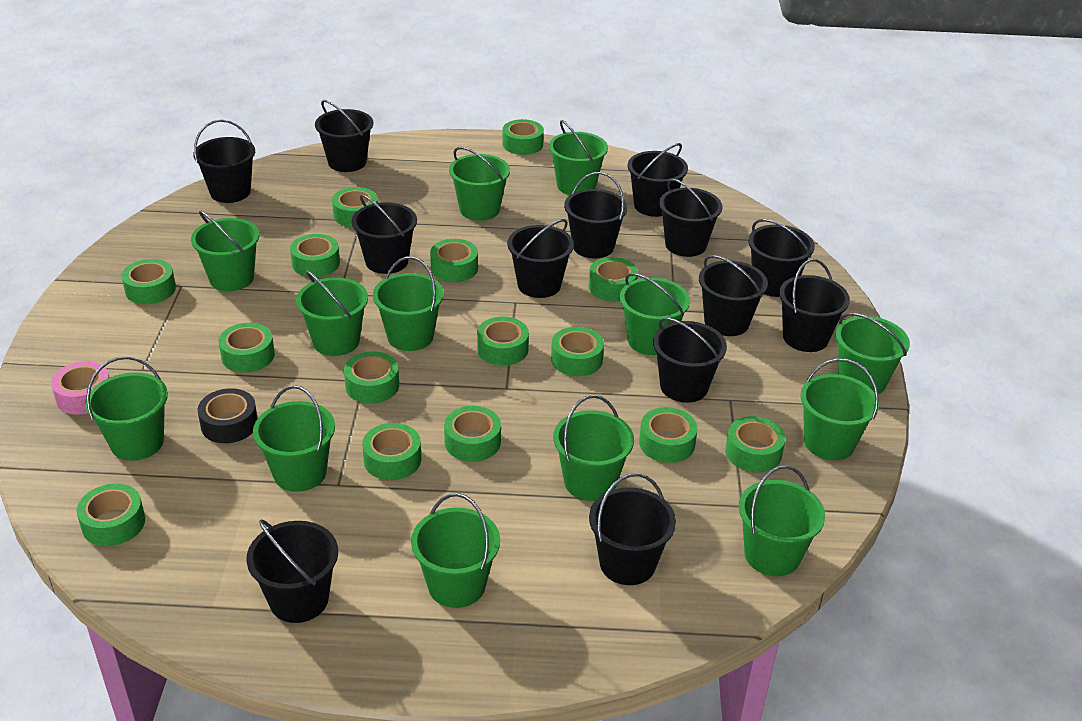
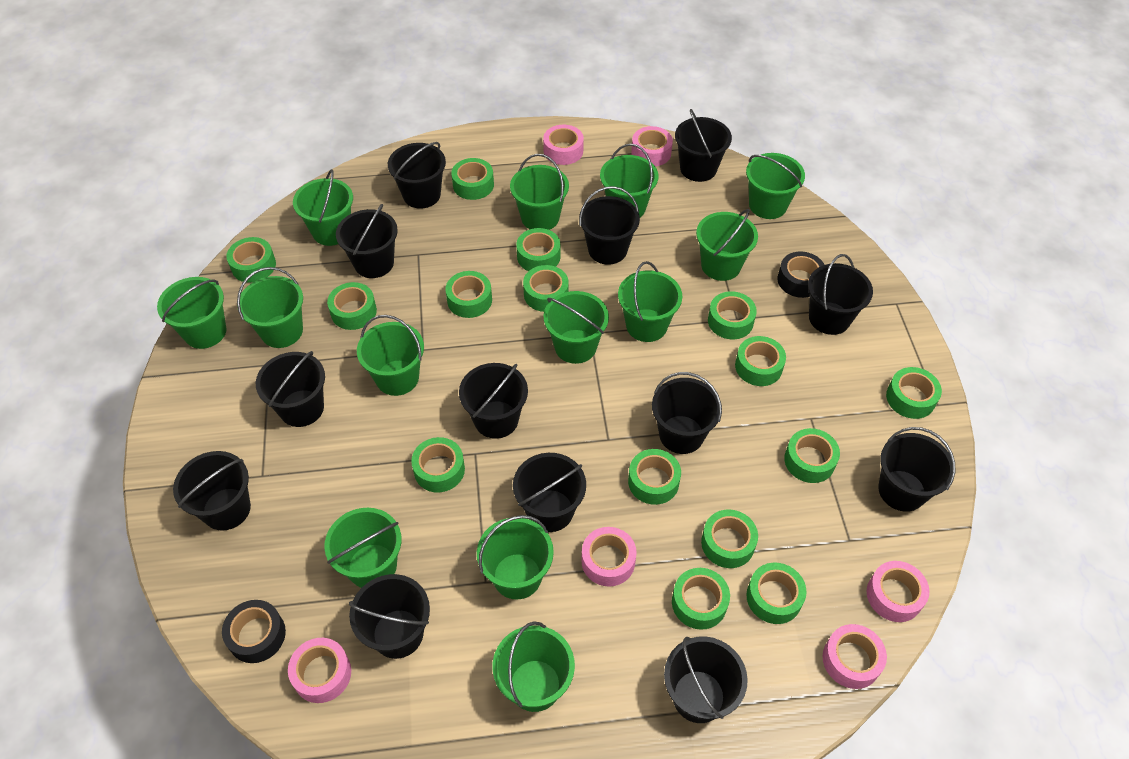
black tape: [198,388,258,443] = 1 -> [222,600,286,663] [777,252,825,298] = 2
pink tape: [51,361,110,414] = 1 -> [288,638,351,703] [543,125,584,165] [581,527,637,587] [631,126,673,167] [823,624,887,689] [867,561,930,622] = 6

